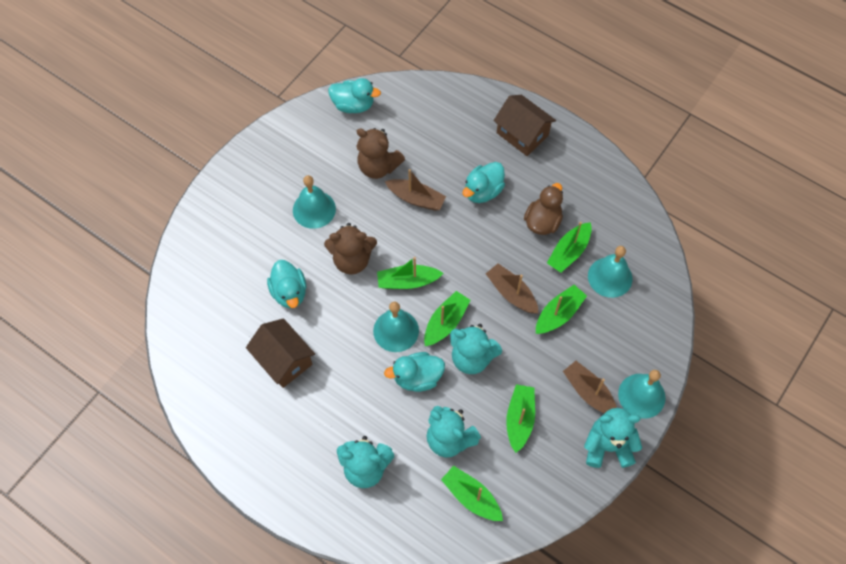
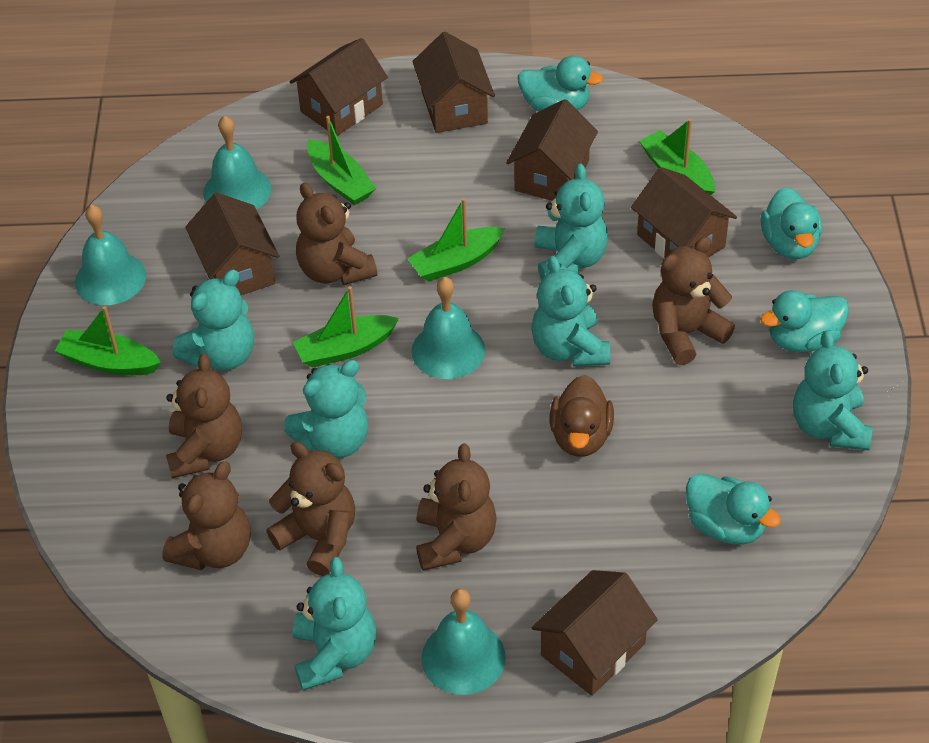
brown boat: [385,169,446,211] [486,263,538,314] [563,361,617,414] = 3 -> none = 0
brown house: [246,318,315,388] [494,95,556,156] = 2 -> [185,193,279,295] [290,38,388,136] [412,32,495,133] [506,99,598,201] [531,570,658,696] [631,167,737,258] = 6
brown teddy bear: [324,223,377,275] [356,128,405,179] = 2 -> [162,461,251,570] [166,354,242,478] [266,442,355,576] [296,183,377,285] [416,443,497,571] [652,237,735,365] = 6
green boat: [377,257,444,289] [424,291,471,346] [441,465,503,521] [506,384,535,453] [536,285,587,334] [547,222,592,273] = 6 -> [55,306,161,375] [293,286,399,368] [307,116,376,205] [407,198,505,282] [639,119,715,195] = 5
turquoise teddy bear: [337,436,394,488] [427,406,481,457] [450,324,502,374] [584,408,642,468] = 4 -> [173,269,254,370] [284,360,368,459] [293,557,376,690] [531,256,610,367] [535,163,608,280] [793,330,872,450] = 6

